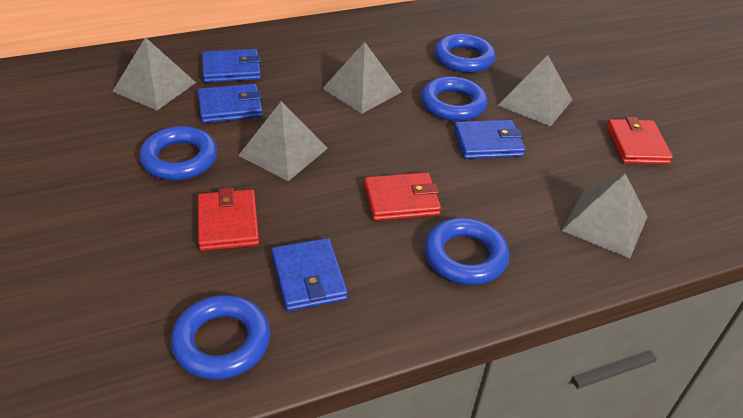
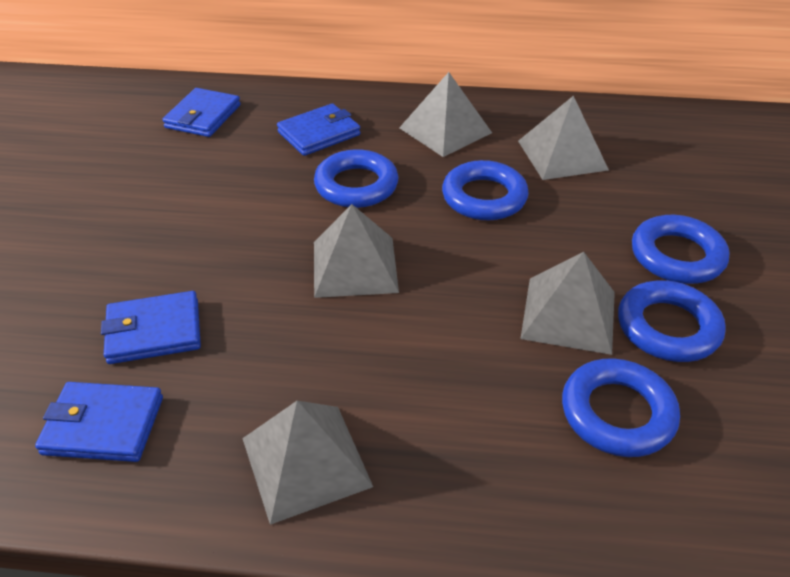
red wallet: [198,188,259,251] [364,172,441,221] [606,117,673,164] = 3 -> none = 0

